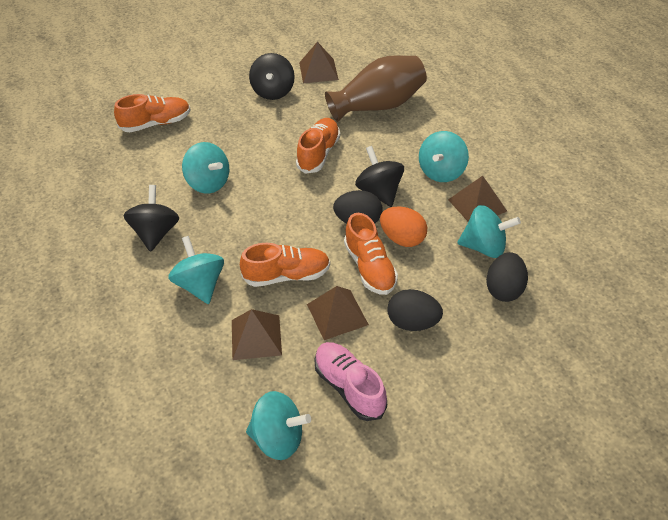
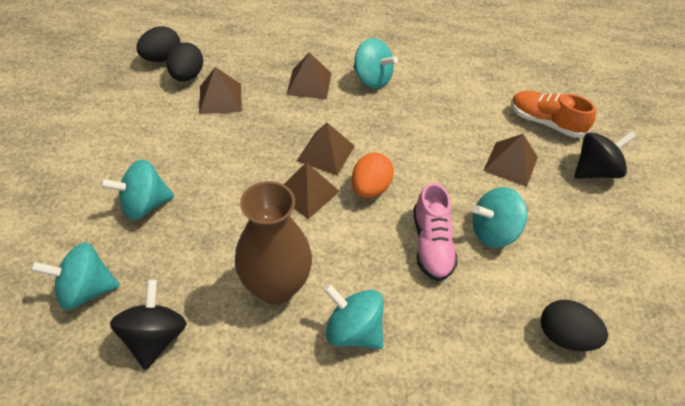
black spinning top: [124,185,179,252] [249,53,295,100] [355,146,404,207] = 3 -> [110,280,187,370] [574,131,636,179] = 2
brown pyramid: [232,309,282,360] [299,42,339,84] [307,286,369,340] [448,176,507,222] = 4 -> [199,67,242,114] [284,162,340,219] [286,52,331,99] [297,123,355,176] [483,134,538,187] = 5
orange shoe: [114,94,191,132] [240,243,330,287] [296,118,340,174] [344,213,398,295] = 4 -> [511,91,596,138] = 1

